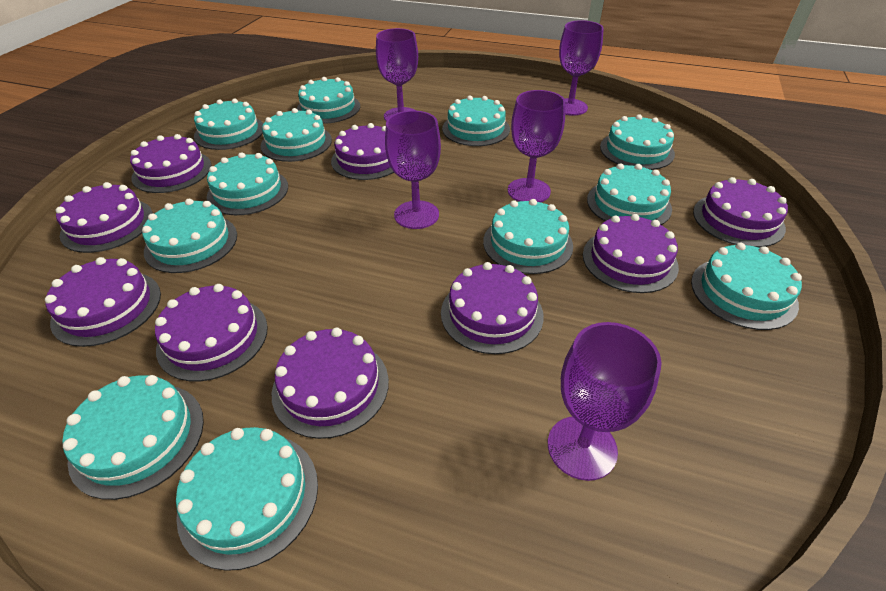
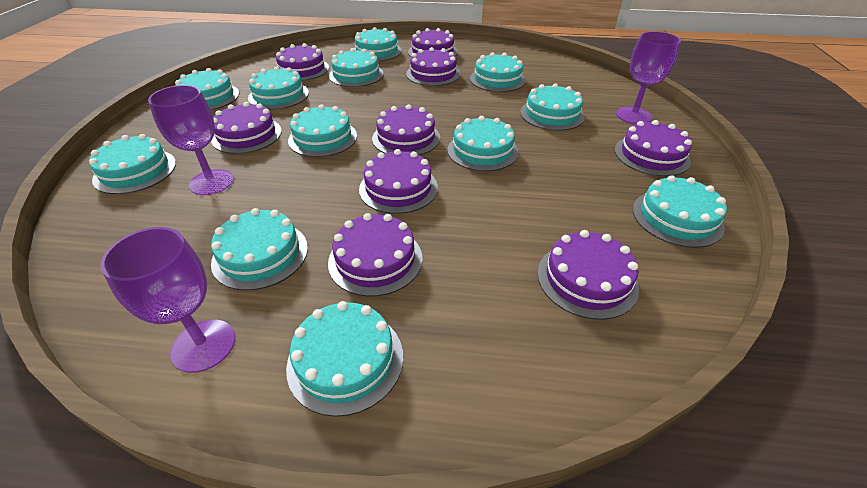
purple goblet: [376,28,418,121] [385,111,441,229] [508,90,566,202] [548,322,662,481] [559,20,604,116] = 5 -> [100,227,235,373] [148,85,234,195] [616,31,681,124] = 3

